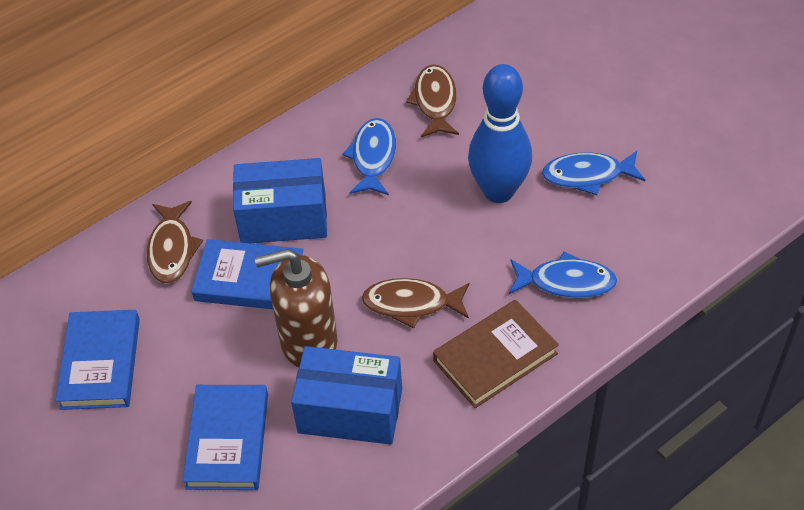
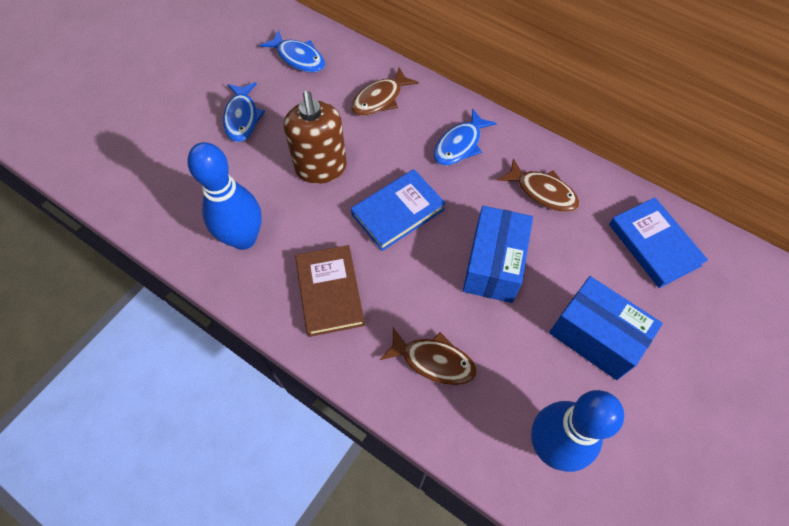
blue book: [56,310,140,410] [183,385,268,490] [191,239,303,309] = 3 -> [351,169,446,251] [609,198,708,288] = 2
blue bowling pin: [468,64,532,203] = 1 -> [187,142,262,250] [531,390,624,472] = 2

